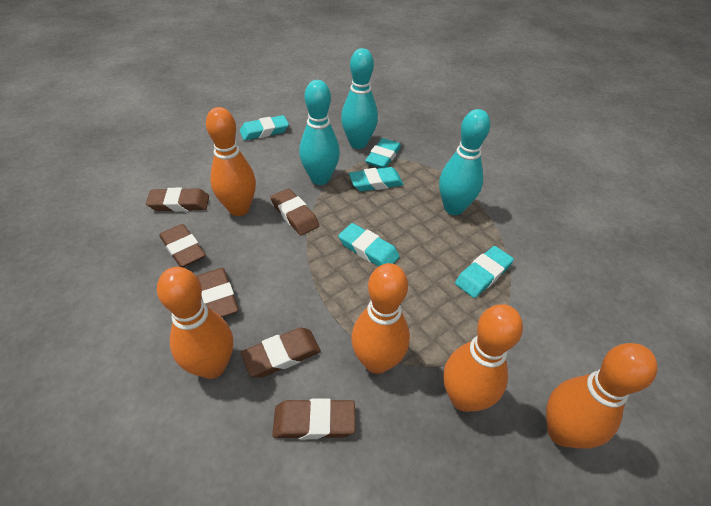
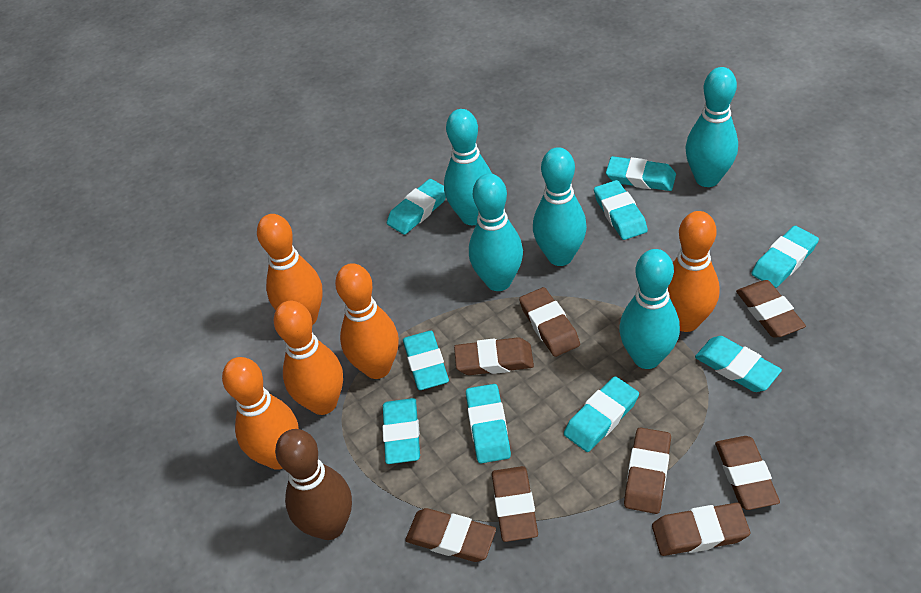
brown bowling pin: none = 0 -> [275,429,352,540] = 1
brown eraser: [146,188,209,212] [159,224,206,267] [197,268,239,317] [241,327,321,378] [270,188,319,236] [272,399,355,439] = 6 -> [405,508,496,562] [454,337,534,375] [492,466,538,542] [519,287,580,357] [624,427,671,514] [652,503,750,556] [715,436,780,510] [736,280,806,338] = 8
turquoise bowling pin: [299,80,340,185] [341,48,378,149] [439,109,490,215] = 3 -> [444,109,492,225] [469,174,523,291] [533,147,587,266] [619,249,680,369] [685,67,738,187] = 5
turquoise eraser: [240,115,289,140] [338,223,400,266] [349,167,404,191] [365,138,401,168] [455,246,514,298] = 5 -> [382,398,420,464] [387,179,446,235] [403,331,449,390] [466,384,511,463] [564,376,639,452] [594,180,648,240] [606,156,676,191] [695,336,782,392] [751,226,819,288] = 9

